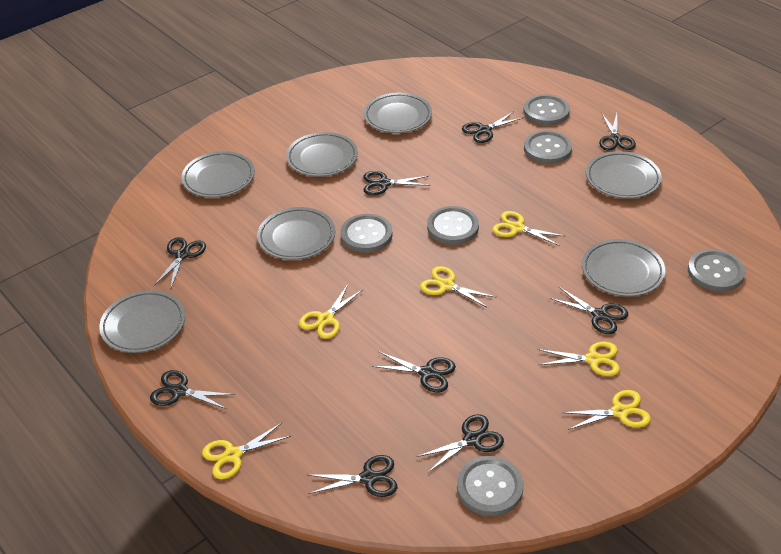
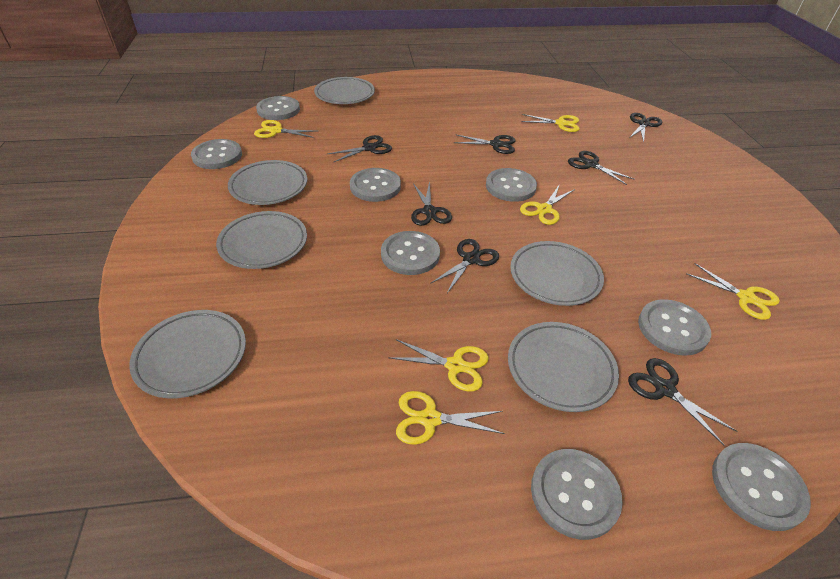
black scissors: [150,370,235,409] [154,237,206,288] [308,455,398,497] [363,171,430,195] [372,352,456,392] [417,414,504,472] [462,111,523,143] [549,287,628,334] [599,113,636,151] = 9 -> [327,135,392,163] [411,181,452,226] [430,239,499,293] [454,134,516,154] [568,151,635,185] [628,358,737,445] [629,113,662,143] = 7
grey button: [340,214,392,253] [427,206,479,245] [457,456,523,516] [523,95,570,125] [524,130,572,164] [688,249,745,292] = 6 -> [191,139,242,169] [256,96,300,120] [350,168,401,202] [381,231,440,275] [486,168,537,202] [531,449,622,540] [638,299,711,356] [712,443,811,531] = 8
grey plate: [99,290,185,353] [181,151,255,198] [257,207,335,260] [286,132,358,177] [364,93,432,133] [582,239,665,296] [586,151,662,199] = 7 -> [129,310,246,398] [216,211,307,269] [228,160,307,205] [314,77,375,104] [508,322,619,412] [510,241,604,306] = 6

